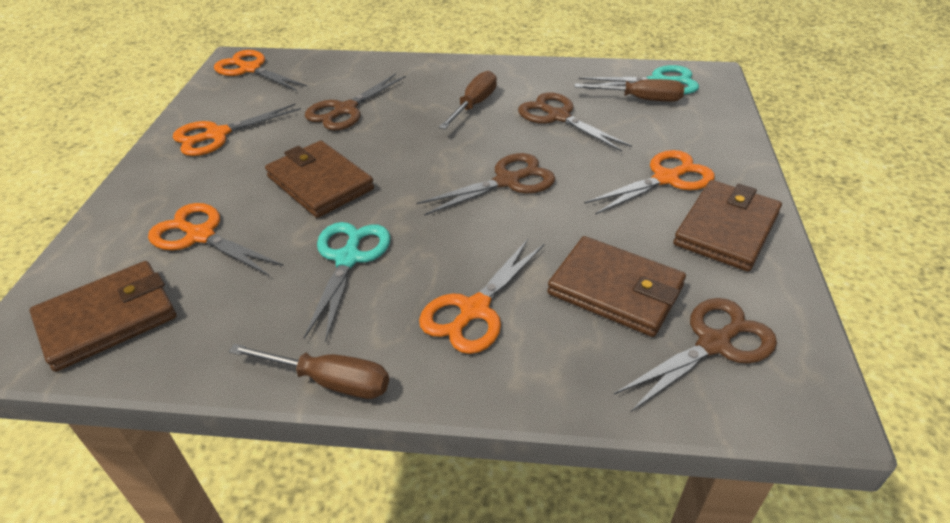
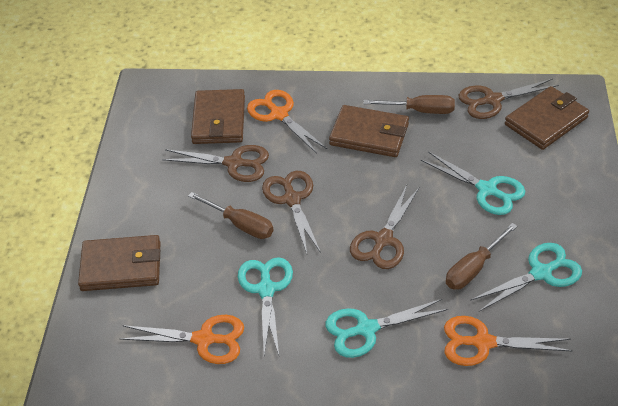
orange scissors: [148,203,284,276] [173,104,301,156] [214,50,307,91] [419,239,545,354] [584,150,715,215] = 5 -> [120,315,244,364] [247,90,327,154] [444,316,572,366] = 3
turquoise scissors: [304,222,391,343] [579,65,699,94] = 2 -> [238,257,293,355] [325,299,448,358] [421,151,525,215] [470,243,582,312] = 4

